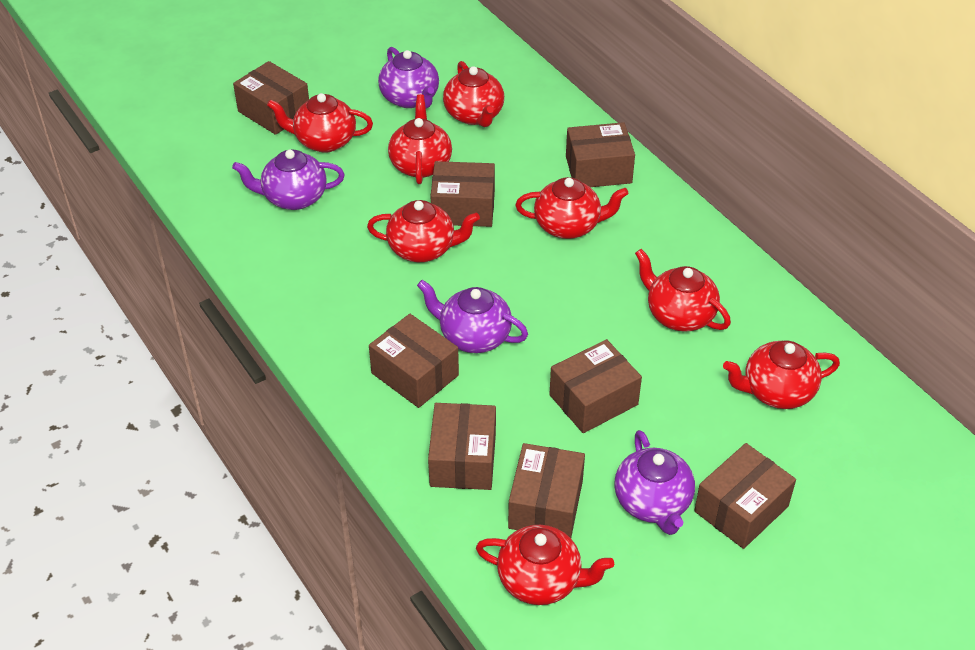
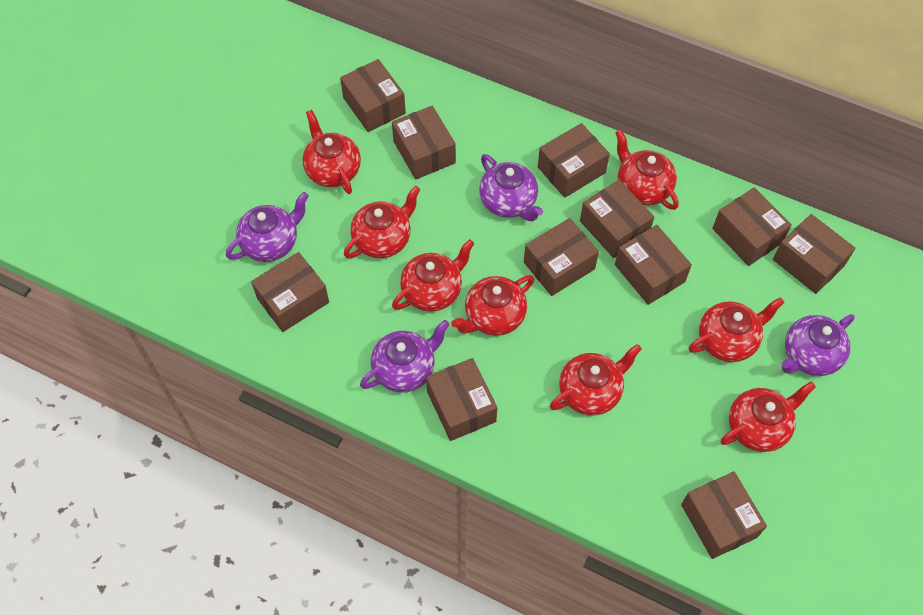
brown box: [233,61,309,135] [369,314,459,408] [428,403,496,490] [430,161,495,227] [508,443,585,538] [549,339,642,433] [566,122,635,187] [694,443,796,549] = 8 -> [251,252,329,332] [340,59,406,132] [392,106,456,179] [426,358,497,441] [524,218,599,296] [538,123,610,198] [580,180,654,258] [615,225,692,305] [681,472,767,559] [712,187,792,266] [773,214,856,294] = 11

